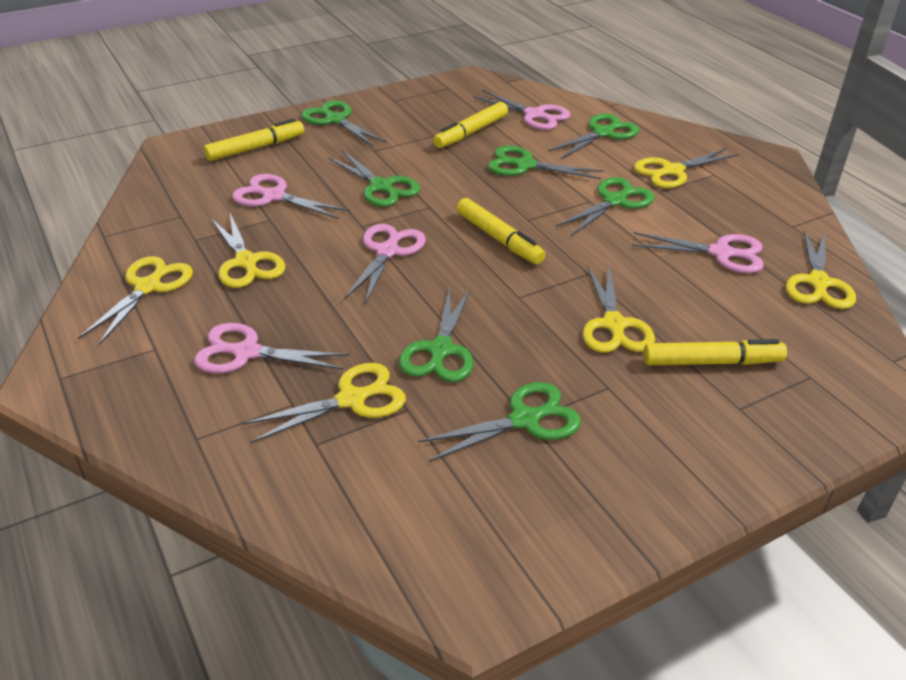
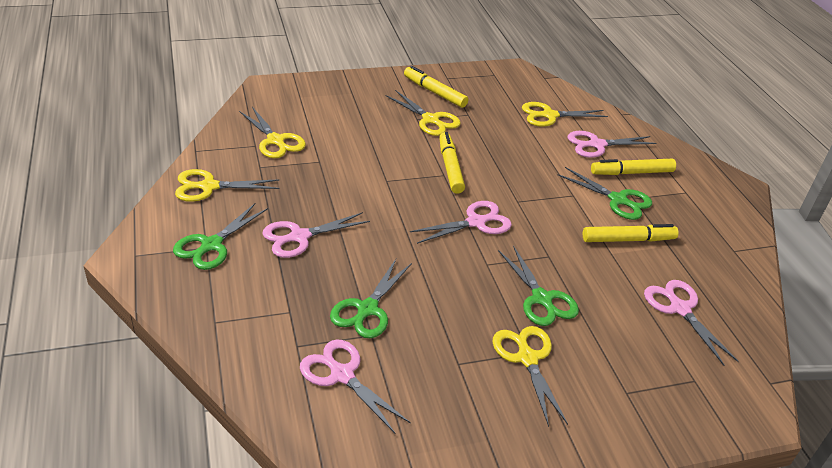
green scissors: [301,100,387,146] [328,150,420,207] [399,286,473,382] [418,382,581,462] [488,146,603,179] [548,113,639,159] [556,177,655,236] = 7 -> [173,203,268,270] [330,259,412,338] [498,246,579,326] [557,167,652,220] = 4
yellow scissors: [78,256,193,346] [211,213,285,288] [242,363,406,443] [583,264,655,353] [634,148,738,188] [786,230,856,309] = 6 -> [175,169,280,202] [239,107,306,158] [385,90,461,136] [492,326,568,427] [522,102,608,127] = 5

